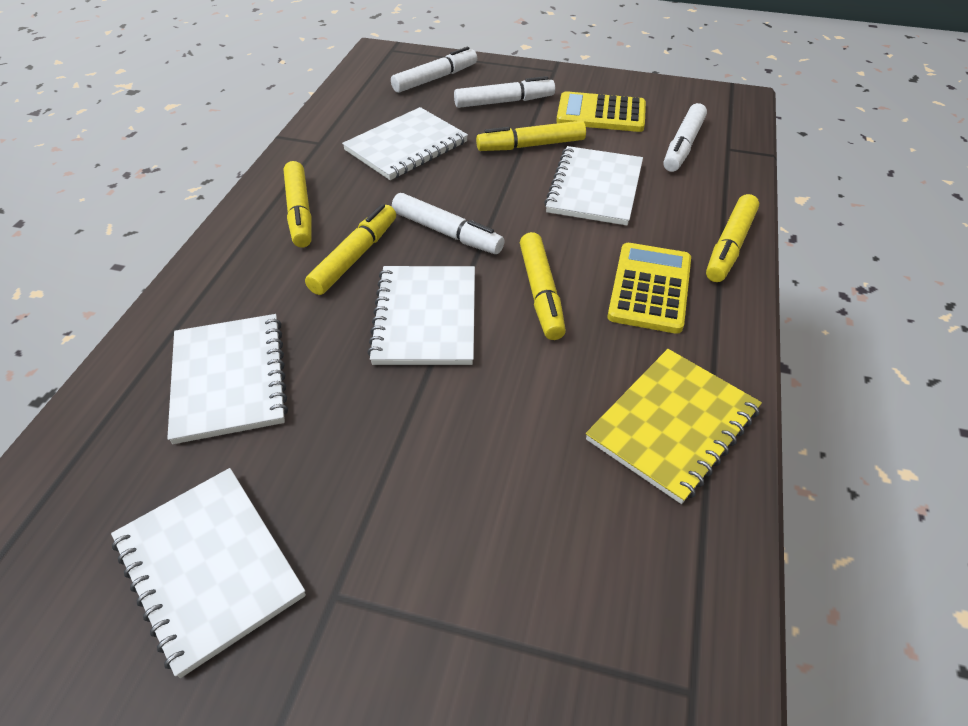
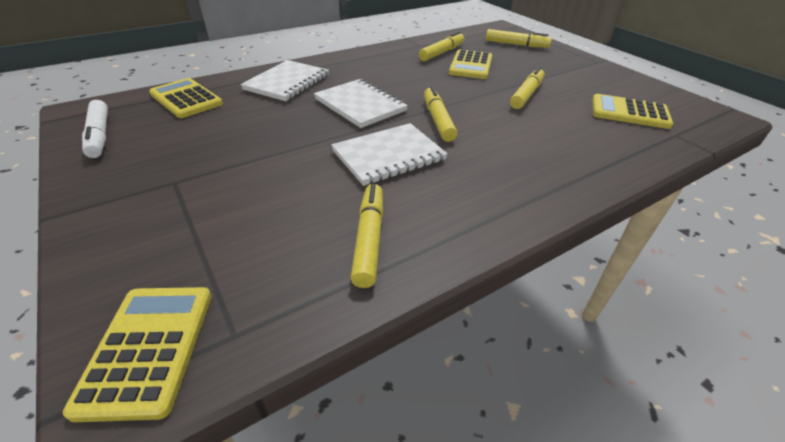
white marker: [391,47,477,93] [392,193,504,254] [454,76,555,108] [663,103,707,172] = 4 -> [82,100,108,158] = 1
white notebook: [111,468,306,678] [167,314,288,444] [342,107,468,180] [367,266,475,365] [544,146,643,226] = 5 -> [241,60,329,101] [314,79,408,128] [331,123,448,186] = 3
yellow calculator: [556,91,646,132] [607,243,691,334] = 2 -> [63,287,212,422] [149,78,223,118] [449,49,492,79] [592,94,673,129] = 4
yellow notebook: [586,349,762,504] = 1 -> none = 0

